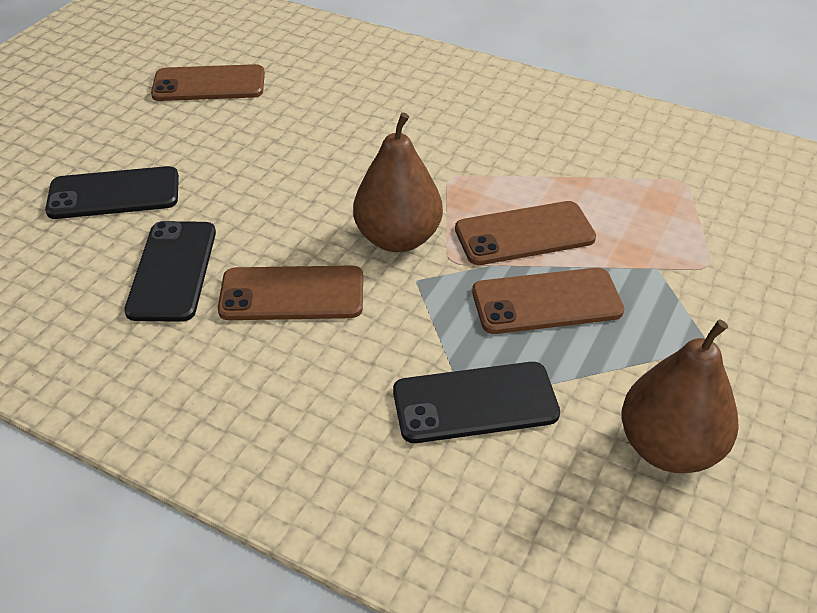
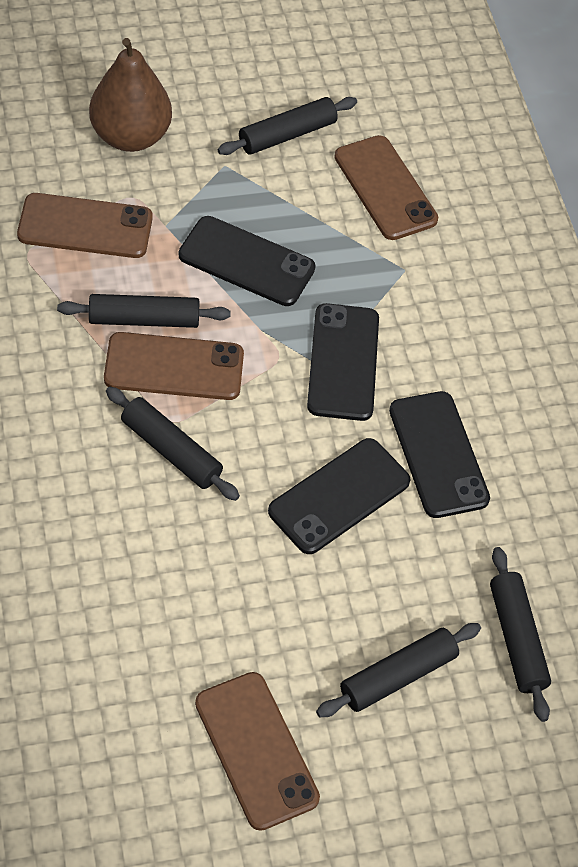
black phone: [45,166,179,219] [124,221,216,322] [393,362,560,443] = 3 -> [178,216,315,306] [268,438,410,554] [307,303,379,421] [389,391,490,518] = 4
black rolling pin: none = 0 -> [57,294,231,328] [106,387,240,501] [218,97,357,155] [316,623,481,717] [490,547,551,722] = 5
brown pear: [353,113,443,252] [621,319,739,473] = 2 -> [89,38,172,152] = 1

